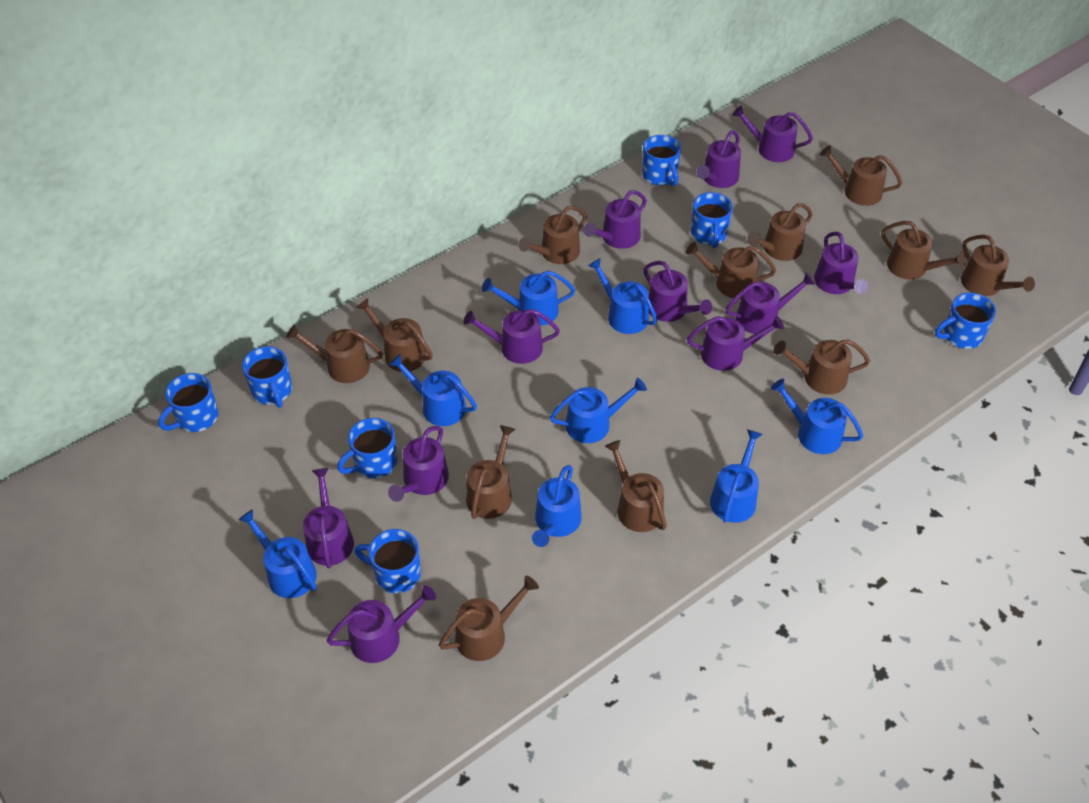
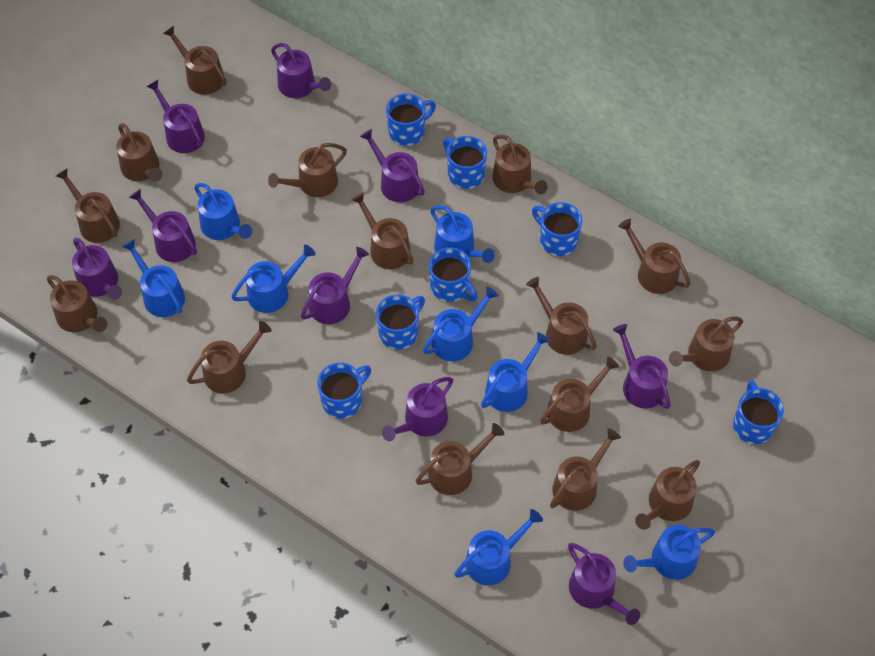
brown watering can: [286,325,383,383] [356,298,433,372] [439,576,539,661] [466,425,516,519] [518,206,587,264] [605,440,667,532] [686,242,776,299] [747,203,813,261] [774,339,870,395] [820,145,902,206] [881,221,966,279] [961,235,1035,296] = 12 -> [47,275,107,332] [56,169,120,243] [116,123,162,182] [163,26,227,95] [187,321,272,393] [268,143,347,197] [351,192,414,269] [415,423,504,495] [492,134,548,195] [526,277,597,355] [540,357,619,432] [550,428,621,511] [618,219,691,294] [635,460,700,530] [669,316,743,372] = 15
purple watering can: [303,468,354,569] [327,585,436,663] [388,426,449,502] [463,309,560,364] [584,190,647,249] [643,261,712,322] [687,316,784,371] [696,130,741,188] [725,273,815,334] [732,106,813,162] [814,232,868,294] = 11 -> [72,238,122,300] [129,189,197,262] [146,80,205,153] [271,43,331,98] [301,247,369,324] [360,129,425,202] [382,377,453,441] [568,543,640,625] [613,324,671,409] = 9

